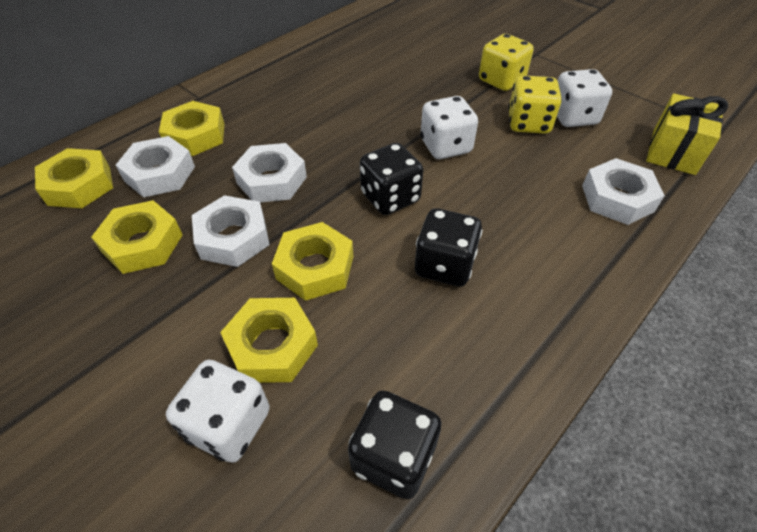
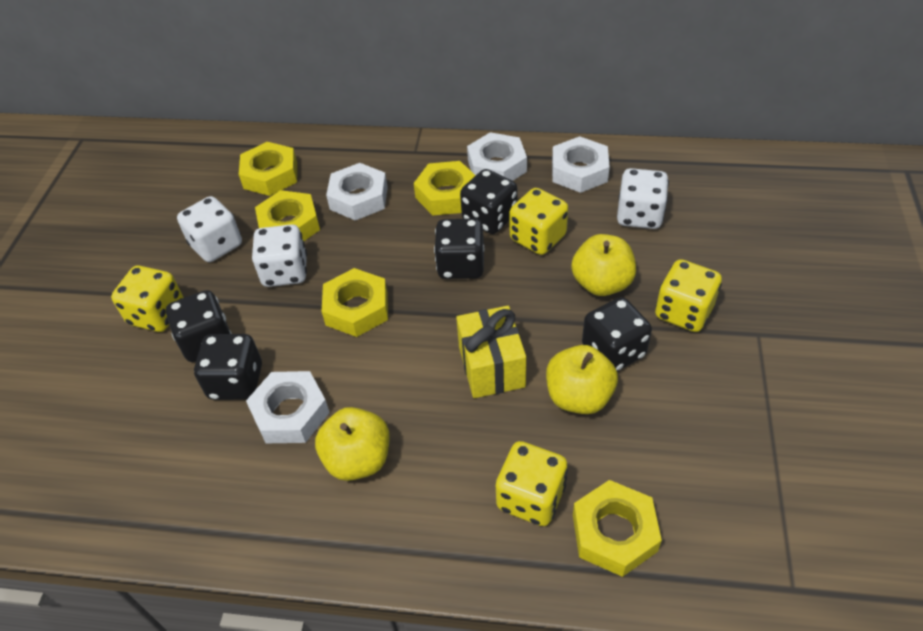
black dice: [348,390,442,499] [360,143,423,215] [415,208,483,287] = 3 -> [166,290,232,362] [194,334,262,400] [434,218,484,279] [460,169,517,234] [582,297,652,371] = 5
yellow apple: none = 0 -> [315,407,390,481] [546,345,618,414] [572,234,636,296] = 3
yellow dice: [479,34,533,91] [508,75,562,134] = 2 -> [111,266,184,332] [496,441,568,526] [509,188,568,255] [655,259,722,332] = 4

